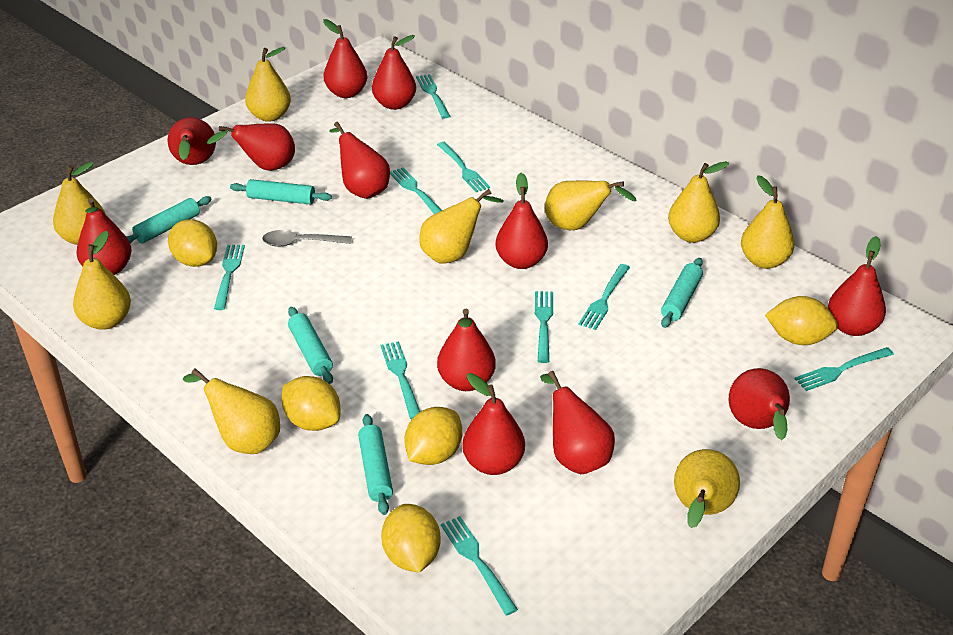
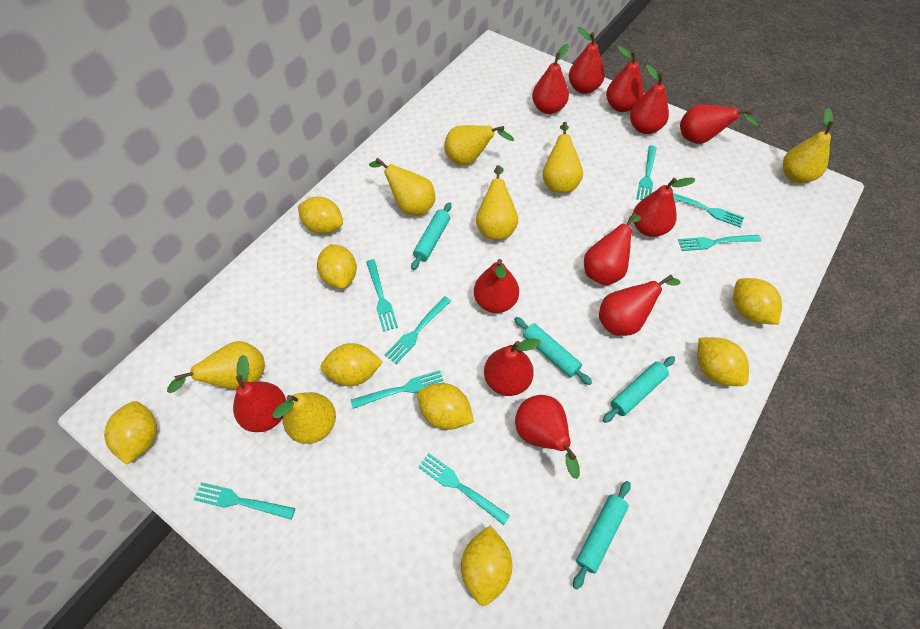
grey spoon: [262,230,352,247] = 1 -> none = 0
turquoise fork: [214,245,245,310] [380,341,420,419] [390,167,442,214] [416,74,450,118] [437,142,490,192] [441,516,518,616] [535,291,553,363] [579,264,630,330] [795,347,894,391] = 9 -> [194,482,295,519] [351,370,444,409] [366,259,398,332] [385,296,451,364] [418,453,510,525] [636,145,657,200] [673,193,744,227] [678,235,761,251] = 8
turquoise rolling pin: [126,196,212,243] [230,179,332,205] [288,307,333,384] [358,414,393,515] [661,258,703,328] = 5 -> [411,202,451,270] [514,317,592,385] [573,481,631,590] [603,356,675,423] = 4
yellow lemon: [168,219,217,267] [282,376,341,431] [381,504,440,572] [405,407,462,465] [765,296,838,345] = 5 -> [104,401,157,465] [298,196,343,234] [317,244,357,289] [321,343,383,386] [417,383,474,430] [461,525,512,606] [697,338,749,386] [733,278,782,325] = 8
yellow pear: [53,162,106,245] [73,231,131,330] [183,368,280,454] [245,47,291,122] [419,189,504,263] [545,180,637,230] [668,161,729,243] [674,449,740,528] [741,175,794,269] = 9 -> [167,341,265,393] [272,392,336,444] [369,158,435,216] [444,125,514,165] [476,165,518,239] [543,122,583,193] [783,108,834,183] = 7

